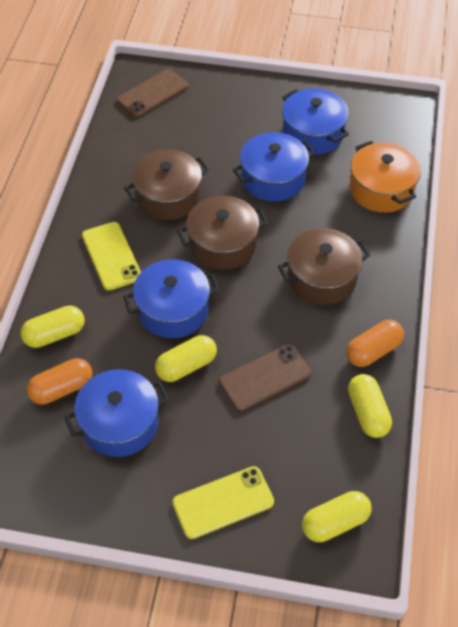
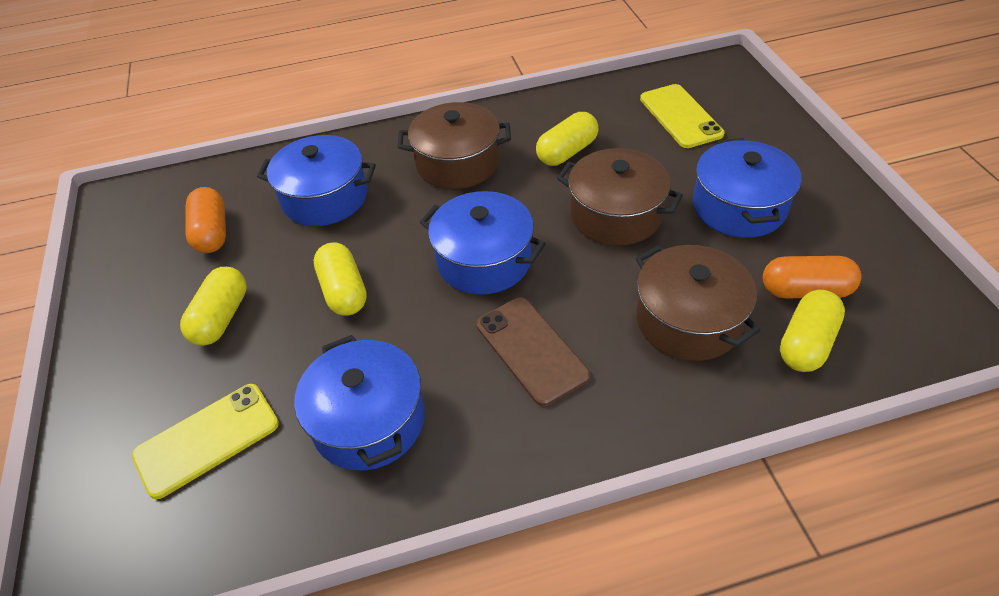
brown phone: [117,69,188,117] [219,344,311,411] = 2 -> [476,297,590,406] = 1
orange pot: [350,141,421,213] = 1 -> none = 0

